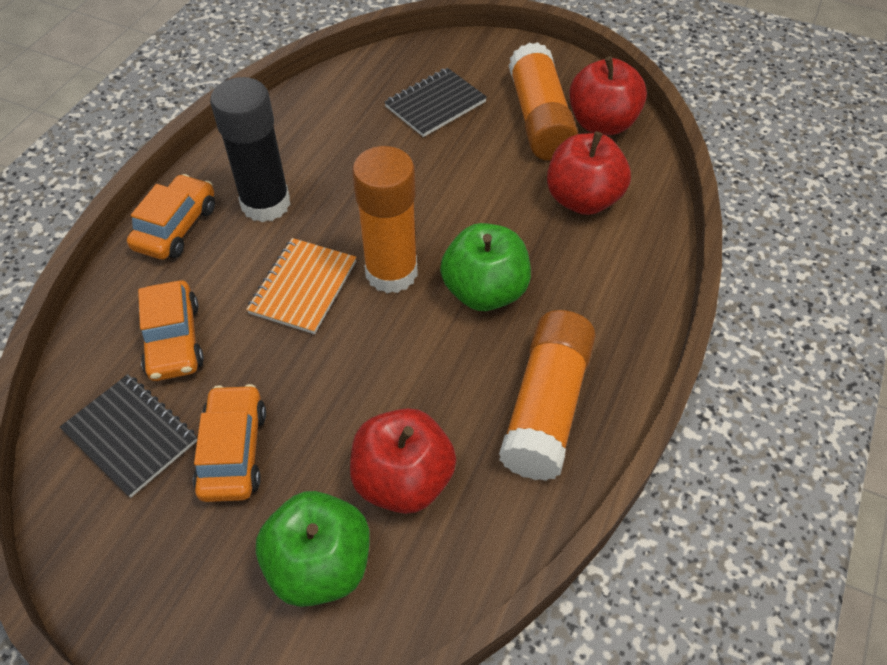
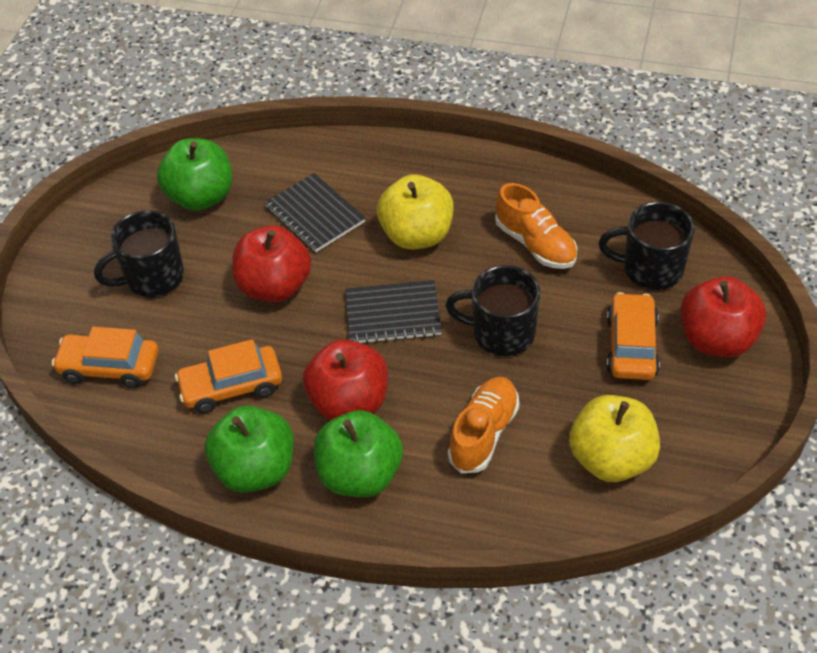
black glue stick: [210,77,291,222] = 1 -> none = 0
black mug: none = 0 -> [94,210,184,297] [445,265,540,356] [598,202,695,290] = 3
green apple: [256,491,370,607] [440,223,531,311] = 2 -> [157,138,232,211] [205,405,294,493] [314,410,403,497] = 3
orange glue stick: [352,146,418,293] [499,310,596,481] [508,42,578,161] = 3 -> none = 0
orange notebook: [246,238,357,334] = 1 -> none = 0
orange shoe: none = 0 -> [448,377,519,473] [495,183,577,269] = 2
yellow apple: none = 0 -> [377,174,454,249] [569,395,660,482] = 2

